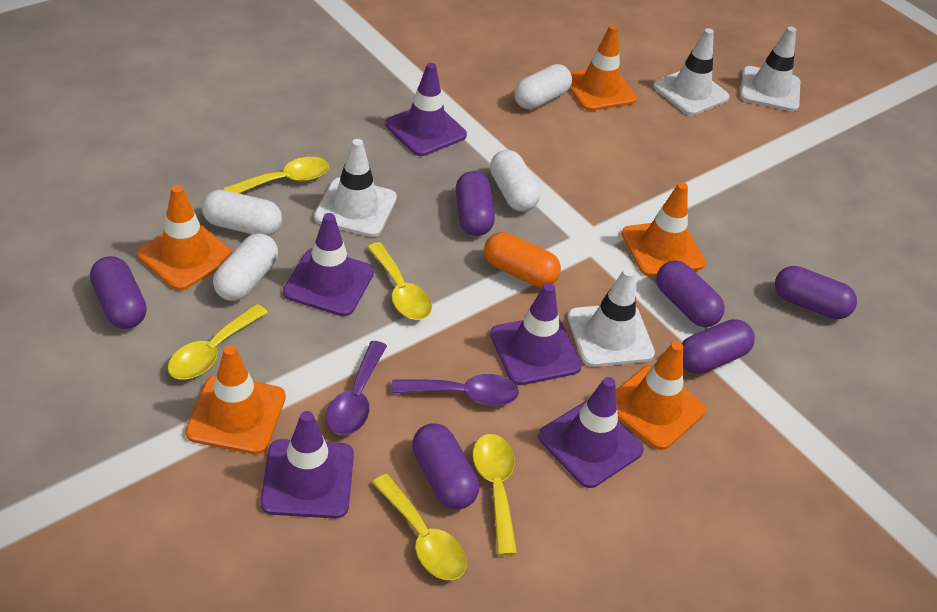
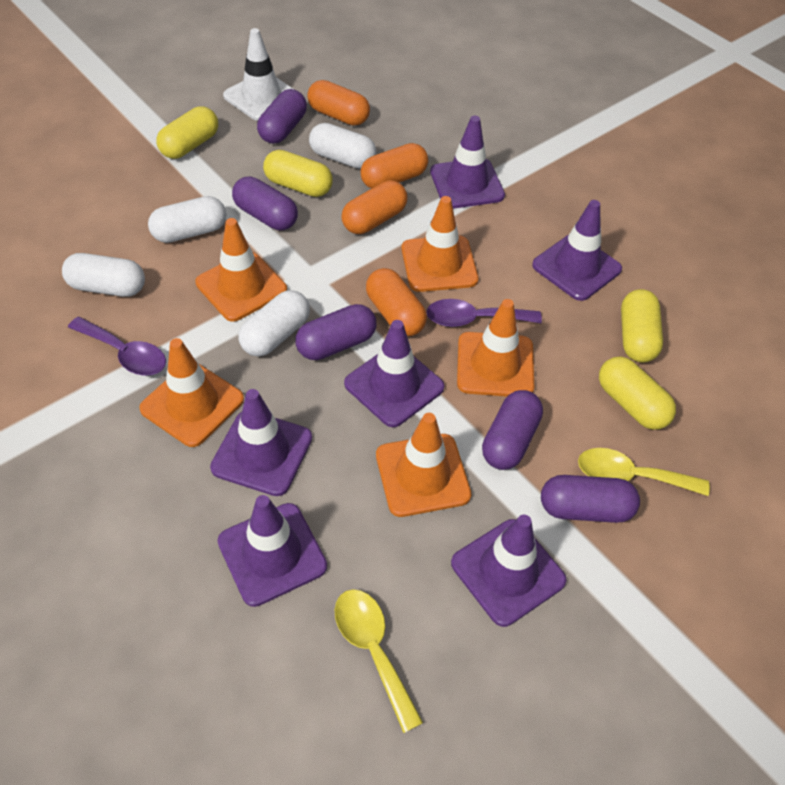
orange capsule: [484,232,561,287] = 1 -> [307,80,370,126] [341,180,407,234] [361,143,428,189] [366,268,427,336] = 4
purple capsule: [90,256,147,329] [412,423,479,510] [456,171,495,236] [656,260,725,327] [682,319,755,374] [775,266,857,319] = 6 -> [232,176,298,230] [257,89,307,144] [295,304,377,360] [482,390,543,470] [541,475,640,523] = 5
purple traffic cone: [260,411,354,518] [283,213,374,316] [385,63,467,156] [490,283,582,385] [538,377,644,488] = 5 -> [210,389,312,496] [217,495,327,607] [344,320,445,427] [430,116,505,209] [451,515,567,627] [532,200,622,301] = 6
white traffic cone: [314,139,397,237] [568,268,655,367] [653,28,730,115] [740,26,800,111] = 4 -> [223,28,295,121] = 1
yellow capsule: none = 0 -> [156,106,218,159] [263,150,333,197] [599,356,676,430] [621,289,663,363] = 4
yellow spoon: [167,304,268,380] [223,157,329,193] [367,242,432,320] [372,474,467,580] [473,434,517,555] = 5 -> [335,589,423,733] [578,448,710,496] = 2

